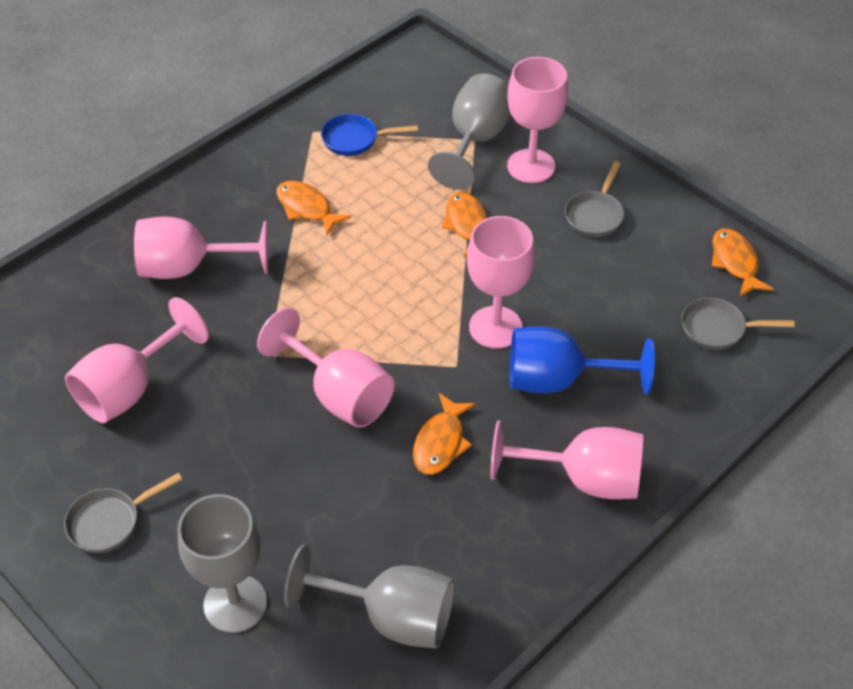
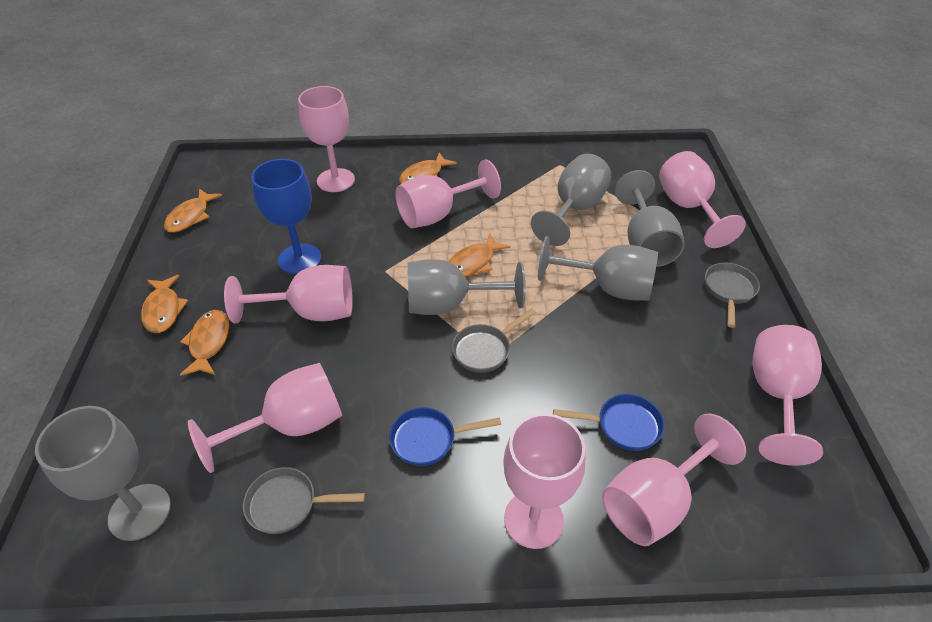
blue pan: [321,114,418,156] = 1 -> [389,407,501,466] [553,394,664,451] = 2
grey goblet: [178,494,267,633] [284,544,455,649] [428,73,510,190] = 3 -> [35,406,171,541] [408,259,526,315] [531,154,612,246] [538,236,658,301] [615,170,685,267] = 5
orange fish: [276,181,351,235] [413,393,476,475] [442,192,487,257] [712,228,773,297] = 4 -> [141,275,188,333] [164,188,222,233] [180,310,229,376] [399,152,457,184] [448,233,511,277] = 5
pink goblet: [65,297,209,423] [134,217,268,279] [257,307,395,428] [467,216,535,349] [491,420,643,499] [507,57,568,183] = 6 -> [188,363,342,473] [224,265,353,323] [298,86,355,192] [395,159,501,228] [503,413,586,549] [602,414,746,546] [659,151,746,248] [753,325,823,466] = 8

